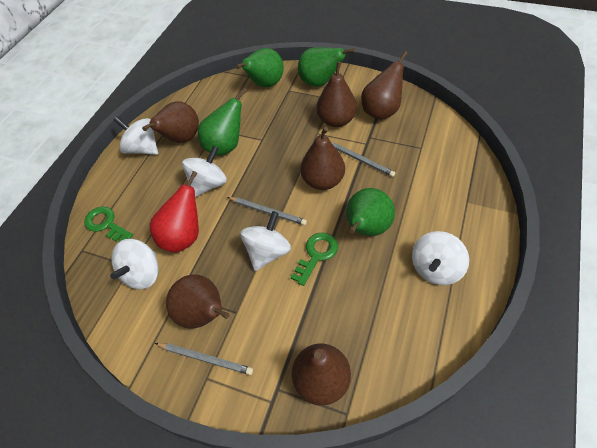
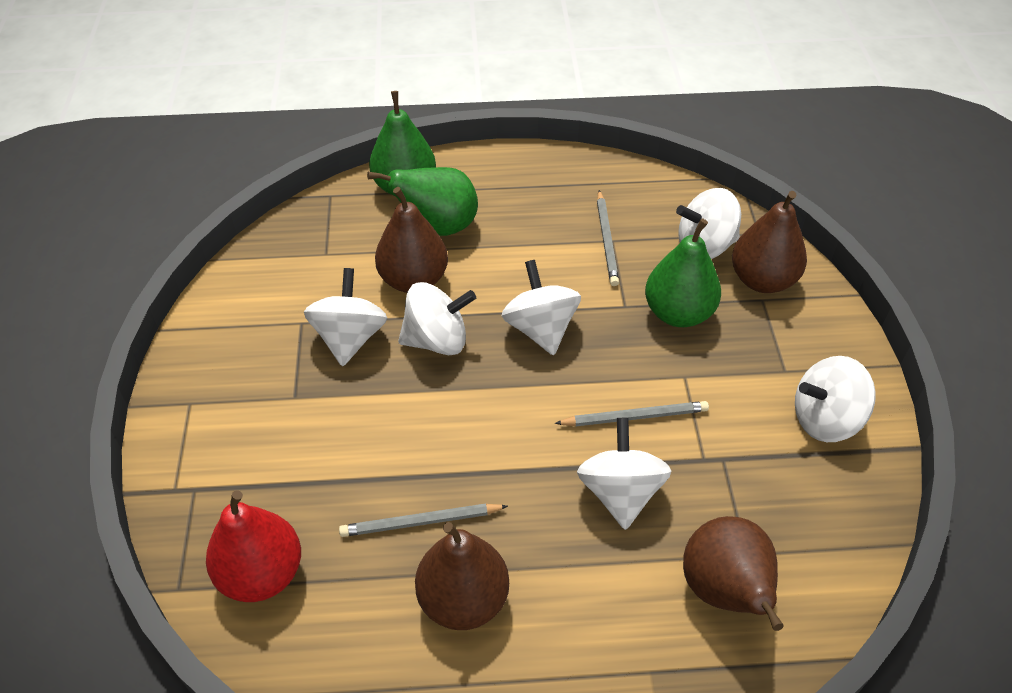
brown pear: [142,101,199,143] [166,274,230,329] [292,344,351,405] [300,127,345,190] [316,62,357,127] [361,51,408,120] = 6 -> [375,187,448,293] [415,522,509,630] [683,516,784,631] [732,191,807,293] = 4
green key: [84,206,133,242] [291,232,338,286] = 2 -> none = 0
green pear: [198,88,247,156] [236,48,284,87] [298,47,355,87] [346,188,395,236] = 4 -> [367,167,478,236] [369,91,436,196] [645,218,721,327] = 3
white spinning top: [110,239,159,289] [114,116,158,155] [182,146,227,197] [240,211,291,271] [412,231,469,285] = 5 -> [304,268,387,366] [398,282,476,356] [502,260,581,355] [577,418,671,530] [676,188,741,259] [795,356,876,442] = 6

